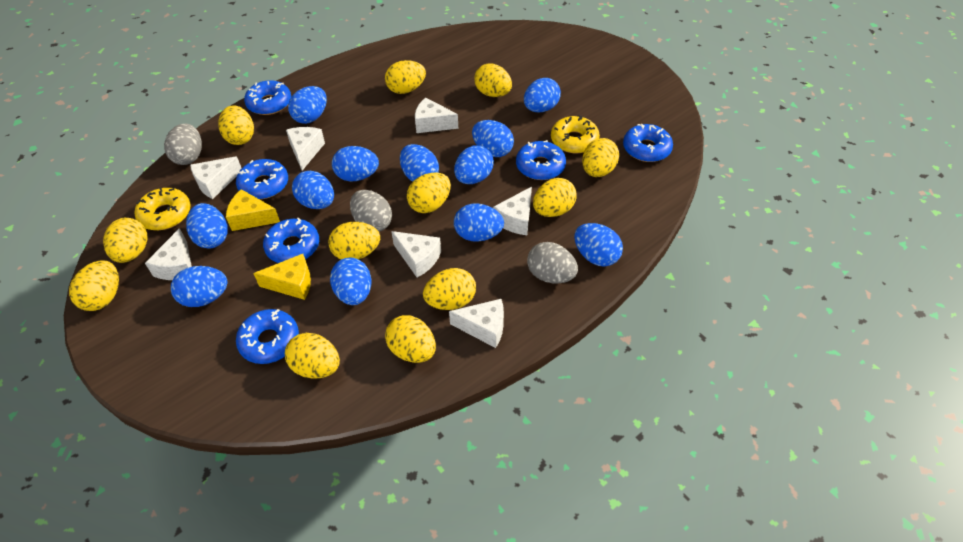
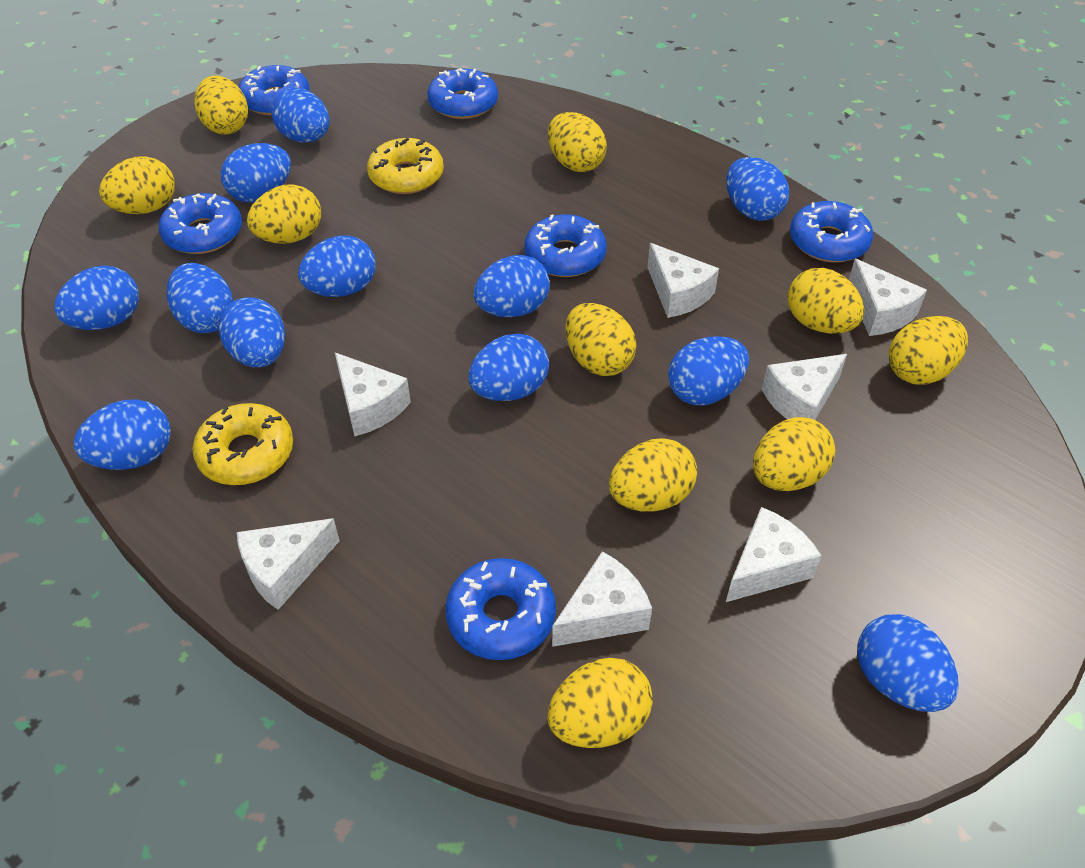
grey egg: [164,124,202,165] [350,190,392,232] [527,242,578,284] = 3 -> none = 0
yellow cheese: [226,189,280,231] [253,254,311,300] = 2 -> none = 0
yellow egg: [69,260,119,311] [103,218,147,263] [218,105,254,145] [285,333,340,378] [328,222,380,259] [385,60,426,94] [385,315,436,363] [407,173,451,213] [423,268,476,310] [474,63,512,97] [533,178,577,217] [582,138,619,177] = 12 -> [99,156,175,214] [194,75,248,135] [247,184,321,244] [548,112,607,172] [548,658,653,748] [566,303,636,376] [609,438,697,512] [753,417,835,491] [788,268,864,334] [889,316,968,385] = 10

